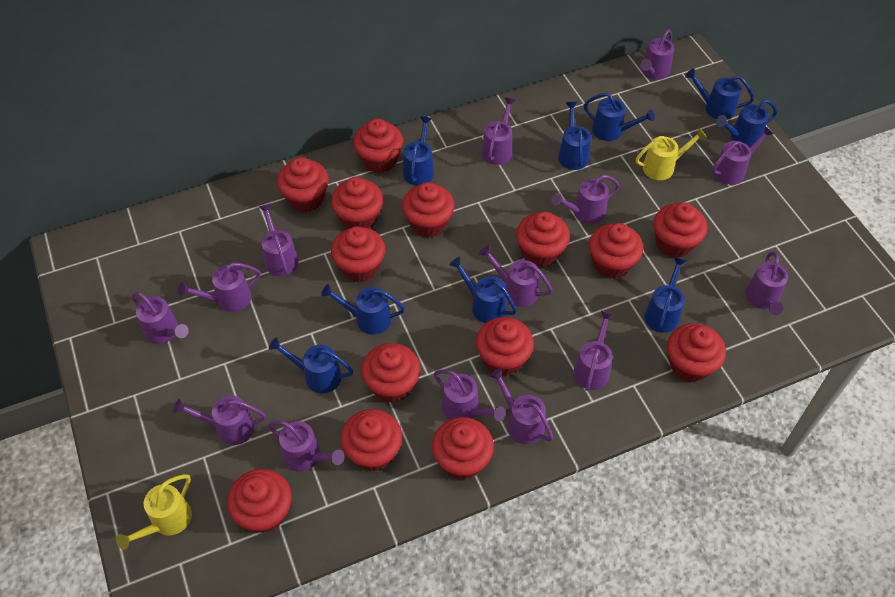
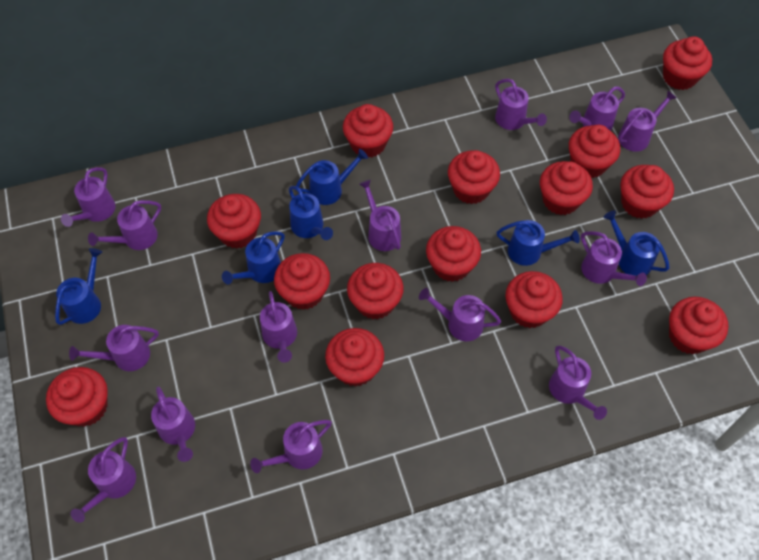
blue watering can: [269,337,353,393] [321,284,405,334] [403,116,434,185] [449,257,517,323] [558,102,591,170] [584,93,655,141] [644,257,687,333] [685,69,754,120] [716,99,777,148] = 9 -> [55,248,102,325] [222,231,285,284] [289,186,333,240] [296,149,368,205] [497,220,580,266] [603,210,669,276] = 6
yellow watering can: [116,474,192,550] [636,128,707,180] = 2 -> none = 0

